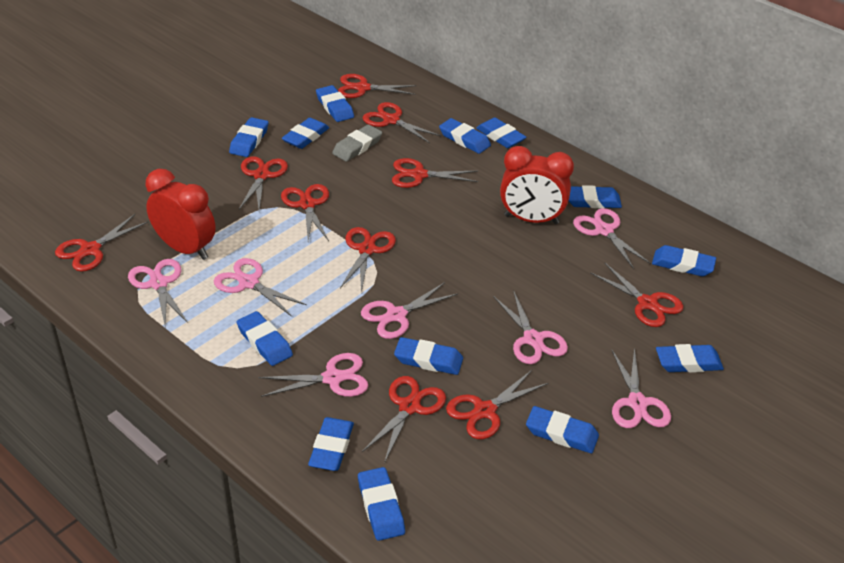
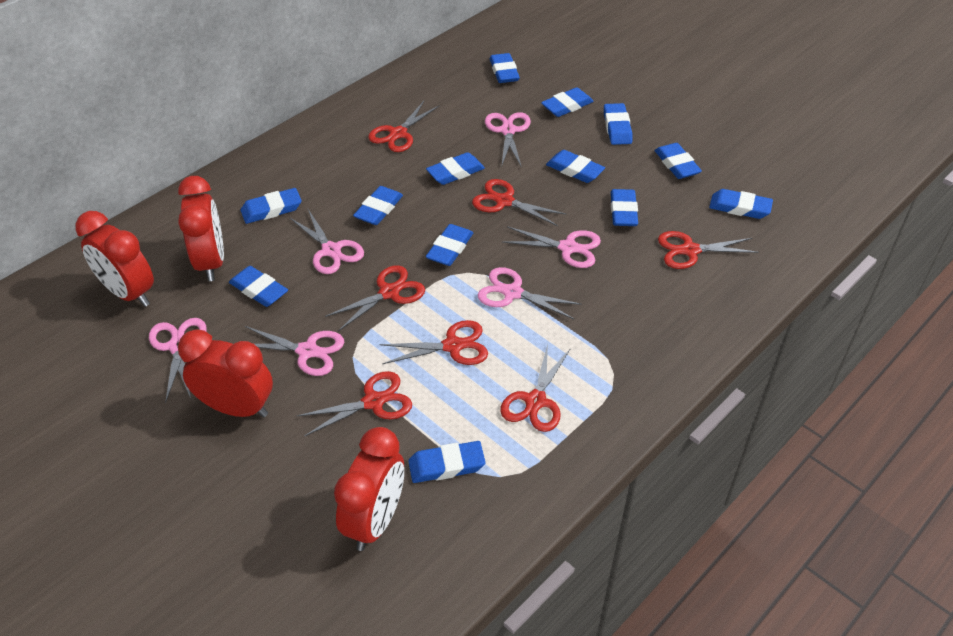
grey eraser: [332,124,382,162] = 1 -> none = 0
pink scissors: [128,259,188,327] [214,258,307,317] [258,353,368,397] [361,282,458,339] [493,290,568,364] [573,208,651,269] [611,347,671,428] = 7 -> [149,318,207,404] [245,326,344,376] [289,209,364,274] [478,267,582,319] [485,112,531,168] [502,226,601,268] = 6
red clock: [145,169,216,260] [500,146,574,224] = 2 -> [75,211,154,307] [178,176,224,281] [178,329,273,417] [334,427,404,551] = 4
red scissors: [55,214,148,272] [239,156,288,210] [281,184,329,241] [338,74,417,98] [340,227,396,293] [362,376,446,463] [363,102,441,143] [392,158,478,188] [446,370,548,439] [590,263,684,327] = 10 -> [297,371,412,436] [325,265,425,331] [368,101,440,152] [380,320,488,365] [472,179,567,226] [500,344,571,432] [658,231,759,269] = 7

